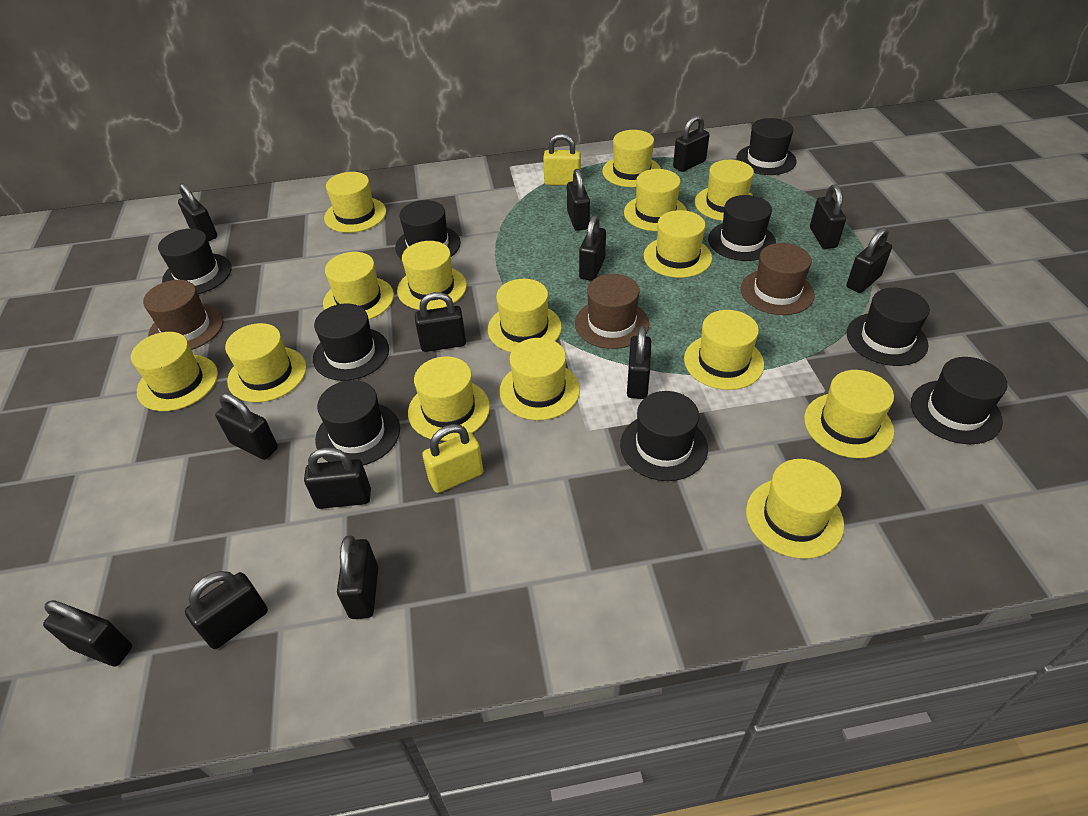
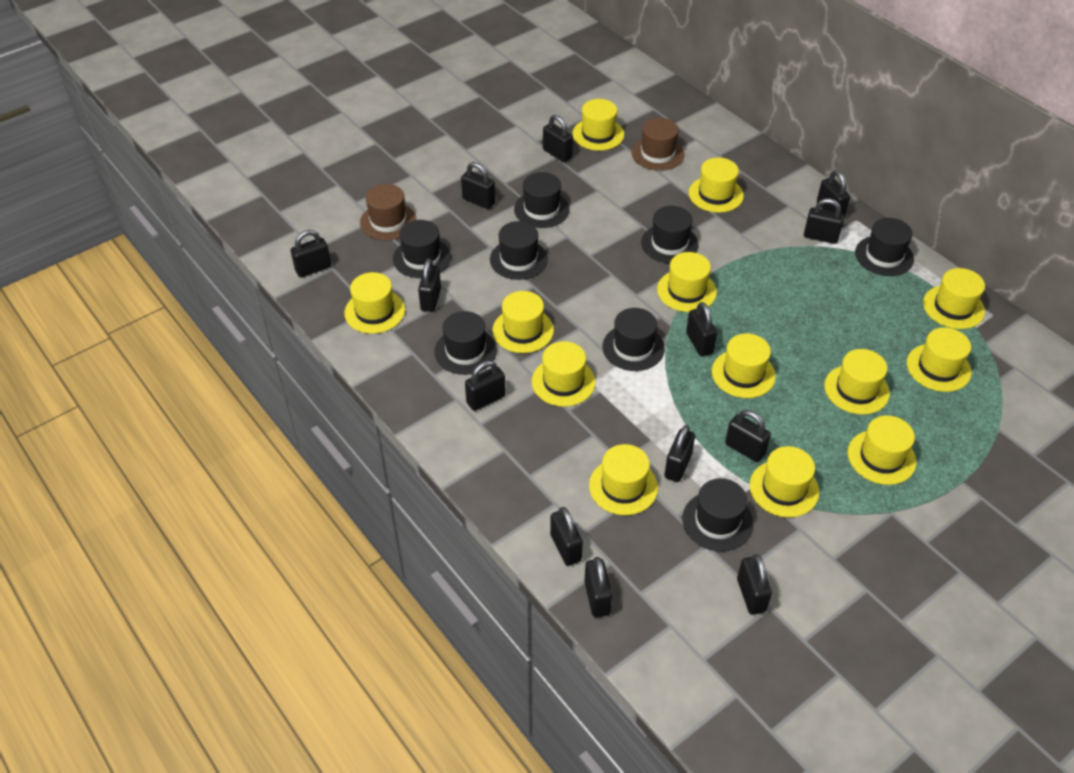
black hat: [158,229,232,294] [313,303,389,381] [315,380,400,465] [395,200,461,259] [620,391,708,481] [708,195,776,261] [736,118,796,175] [847,288,930,366] [911,357,1008,444] = 9 -> [393,220,451,278] [434,311,497,375] [490,221,548,280] [514,172,570,228] [602,308,665,371] [641,206,699,263] [682,478,753,551] [855,218,914,276] = 8
brown hat: [143,280,224,350] [575,274,649,349] [741,243,815,315] = 3 -> [360,184,416,240] [632,118,685,171] = 2
yellow hat: [131,332,218,411] [225,323,307,402] [323,252,394,319] [324,172,386,233] [397,241,467,310] [408,356,490,441] [488,279,562,352] [499,338,580,420] [602,130,661,187] [624,169,687,231] [644,210,712,278] [684,310,764,390] [695,160,754,221] [746,459,844,559] [804,370,894,458] = 15 -> [344,272,405,334] [492,291,554,353] [532,341,596,407] [572,99,624,151] [589,444,658,515] [657,252,717,312] [689,158,744,213] [712,333,776,398] [750,446,819,517] [824,349,890,415] [848,415,917,485] [907,327,972,392] [923,268,985,329] = 13
yellow padlock: [422,424,483,493] [543,133,581,186] = 2 -> none = 0

